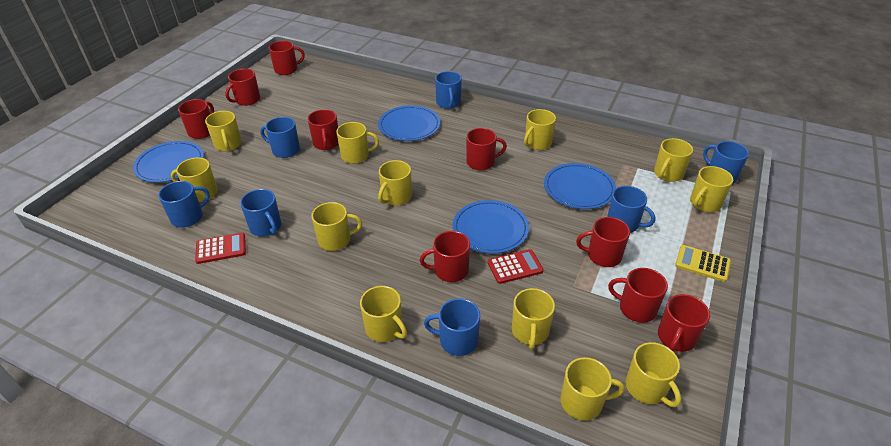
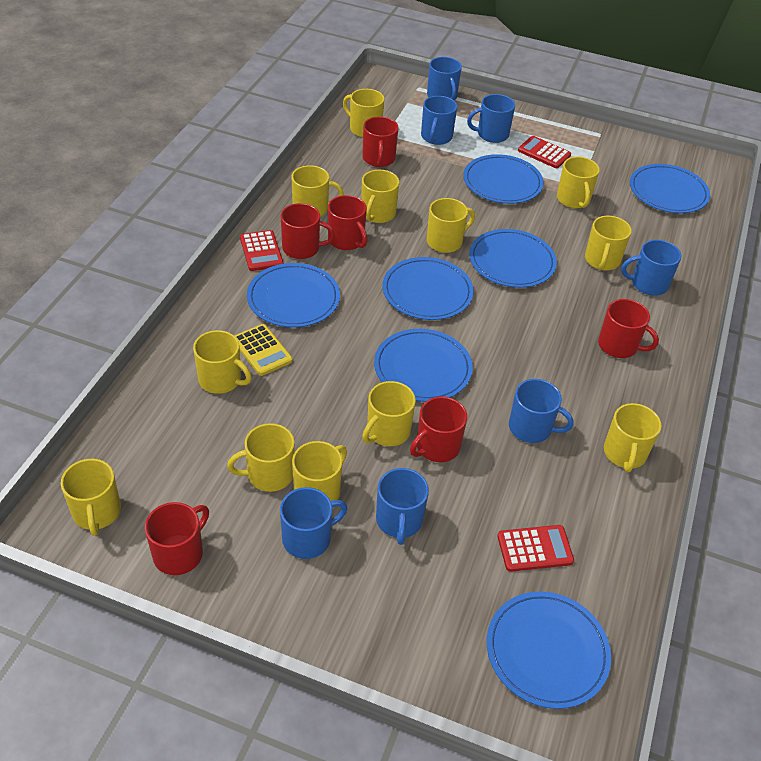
blue plate: [133,141,204,182] [378,105,440,141] [453,200,529,254] [544,163,616,209] = 4 -> [247,263,340,328] [374,329,473,402] [382,257,473,320] [463,154,544,204] [469,229,557,288] [487,591,611,709] [630,164,710,213] = 7
red calculator: [195,233,246,264] [488,249,544,284] = 2 -> [240,230,283,271] [497,525,574,572] [518,136,571,168] = 3
red mug: [178,99,214,139] [225,69,260,106] [269,41,305,75] [307,109,339,150] [420,231,470,282] [466,128,507,170] [576,217,630,267] [608,268,668,323] [658,294,710,352] = 9 -> [145,502,209,575] [281,203,335,259] [328,195,368,250] [363,117,399,167] [410,396,467,462] [598,299,659,358] = 6

